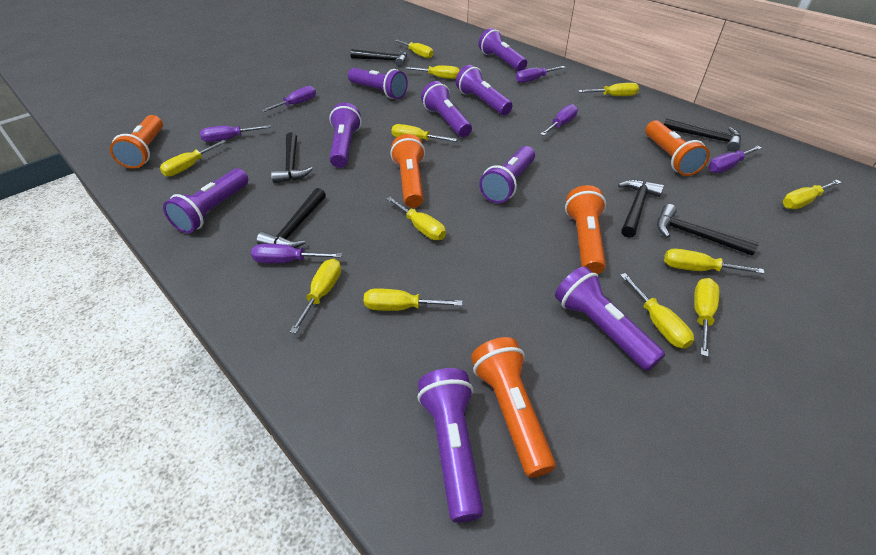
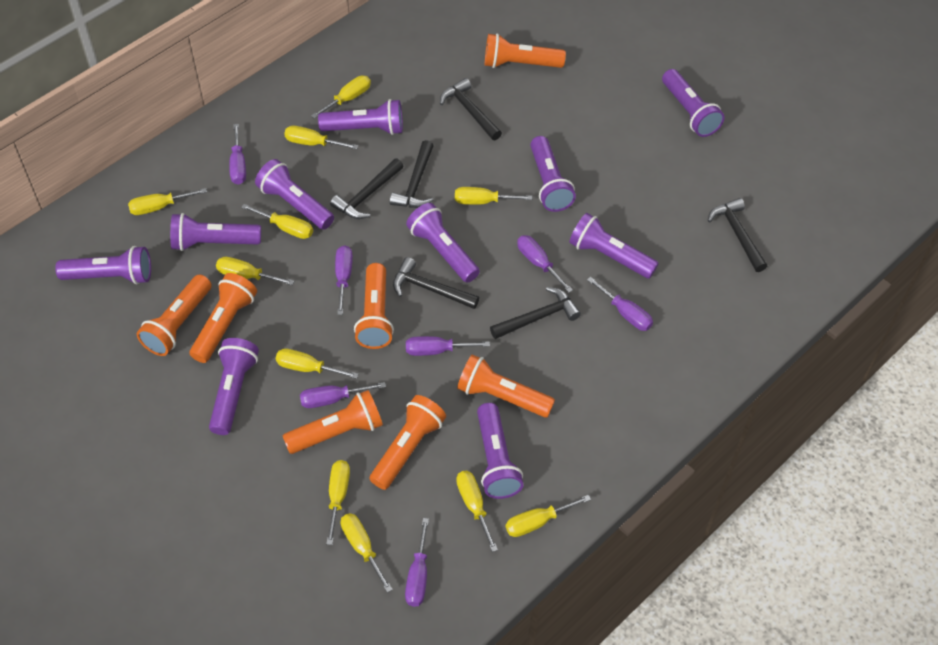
orange flashlight: [110,115,163,169] [390,134,425,208] [471,337,556,478] [565,185,606,274] [645,120,710,176] = 5 -> [137,275,212,356] [189,273,257,363] [283,390,383,454] [354,263,394,349] [369,395,446,490] [457,355,555,417] [485,34,566,68] = 7
purple flashlight: [163,168,248,233] [329,103,361,168] [348,68,408,99] [417,368,483,523] [421,81,472,137] [456,65,513,115] [479,28,527,71] [479,146,535,203] [555,266,665,371] = 9 -> [55,246,151,284] [170,213,261,251] [209,338,259,435] [255,159,334,230] [318,99,403,135] [406,203,480,283] [477,403,524,499] [530,136,576,212] [569,213,659,279] [662,69,725,137] = 10
purple screwdriver: [200,125,270,142] [251,244,342,263] [261,86,316,112] [516,66,565,83] [540,104,578,136] [709,146,762,173] = 6 -> [229,124,246,185] [300,382,386,408] [335,245,353,315] [405,518,429,607] [406,336,490,356] [517,235,573,293] [587,277,653,331] = 7
yellow screwdriver: [160,140,226,177] [290,259,341,334] [364,288,462,311] [386,197,446,240] [391,124,457,142] [395,40,433,58] [405,65,460,79] [578,83,639,96] [620,273,694,349] [664,249,765,274] [694,278,719,357] [783,180,841,209] = 12 -> [128,188,207,215] [216,257,294,285] [241,204,313,239] [276,349,358,379] [284,126,358,149] [311,76,371,119] [326,460,350,545] [341,513,393,593] [455,187,532,205] [456,471,498,552] [506,495,591,537] = 11

